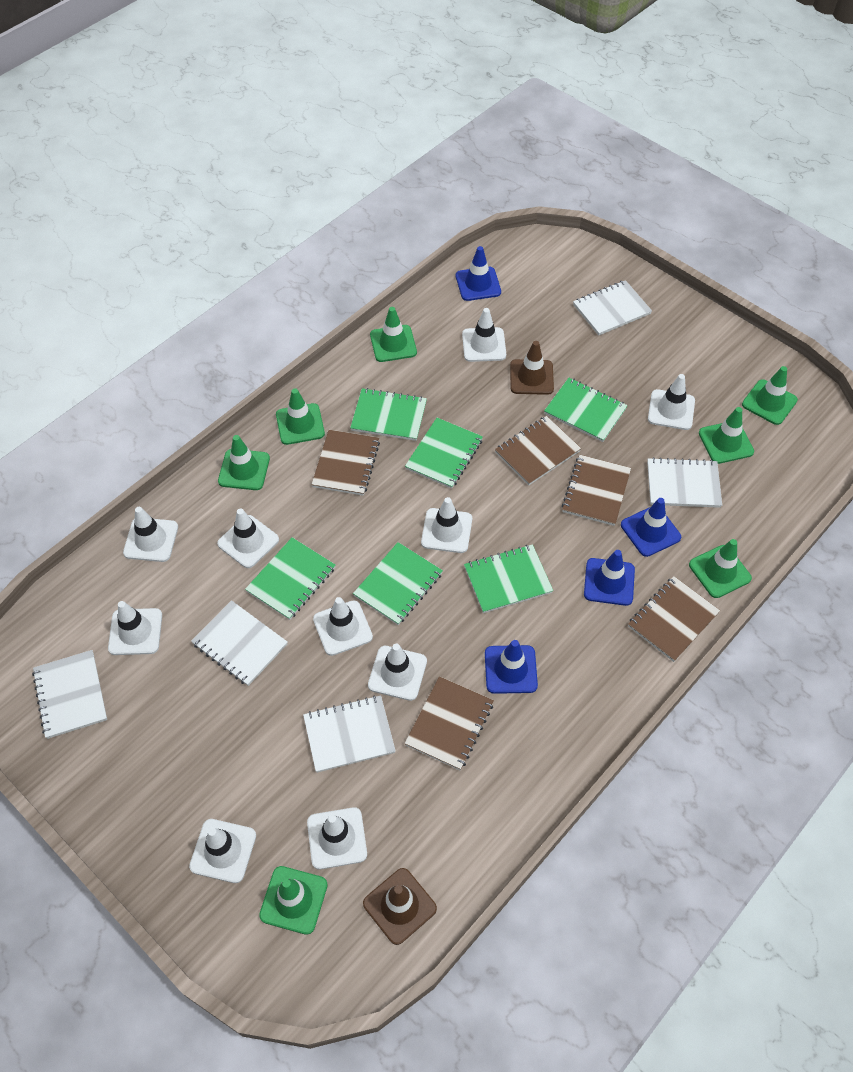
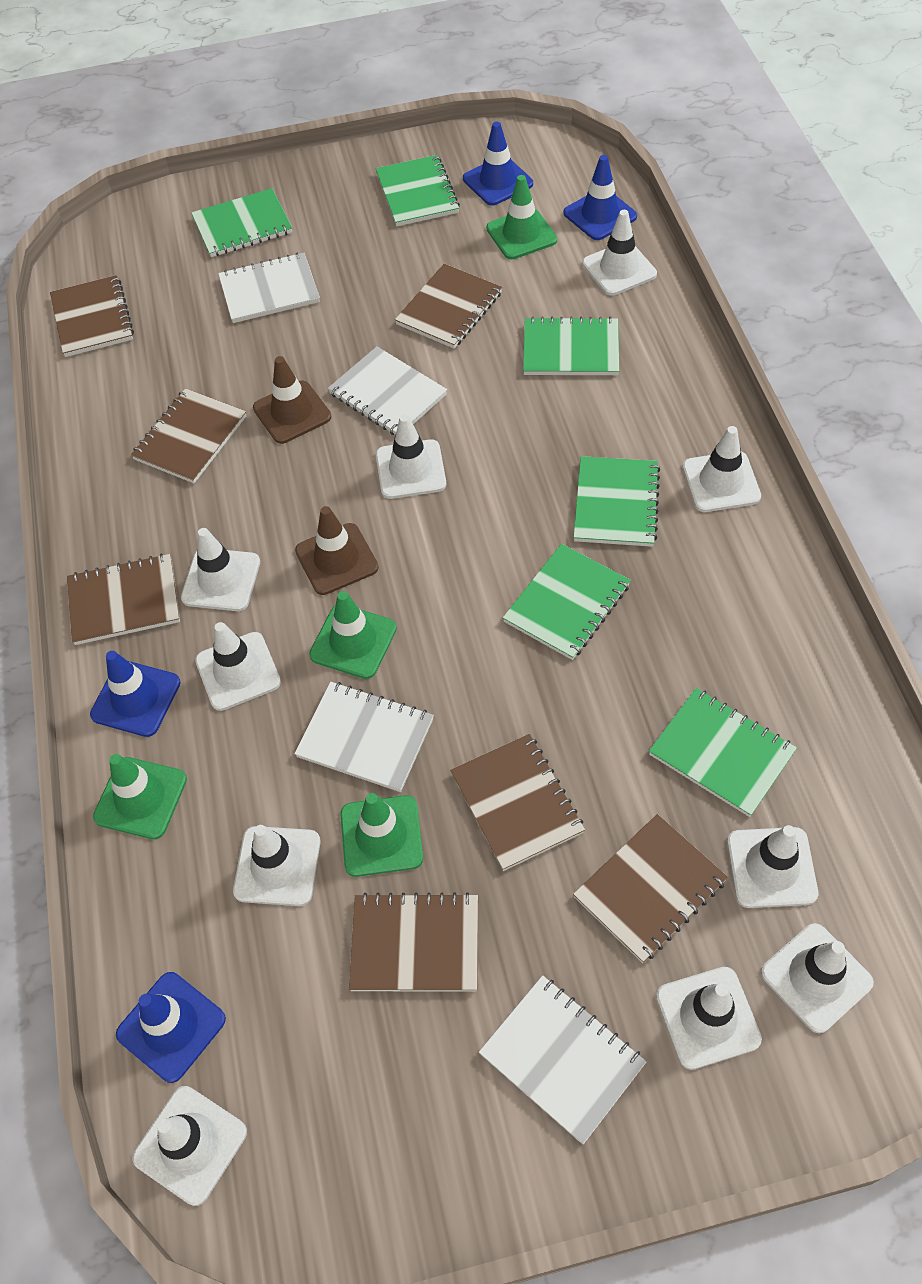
brown notebook: [311,430,380,496] [405,676,494,770] [495,416,581,485] [562,455,631,526] [628,576,720,662] = 5 -> [50,275,134,357] [67,554,180,645] [131,388,246,483] [349,892,478,992] [395,264,502,349] [450,734,585,871] [573,814,728,963] = 7
green traffic cone: [218,435,270,490] [259,866,328,935] [276,389,325,445] [370,307,417,362] [689,539,752,598] [699,407,754,464] [742,366,798,425] = 7 -> [93,754,187,839] [309,591,397,679] [340,793,423,877] [486,175,557,259] = 4
white notebook: [32,650,107,739] [191,600,287,686] [303,695,396,773] [573,280,652,336] [647,457,722,508] = 5 -> [218,253,320,323] [294,682,434,792] [328,346,447,435] [479,975,646,1144] = 4

